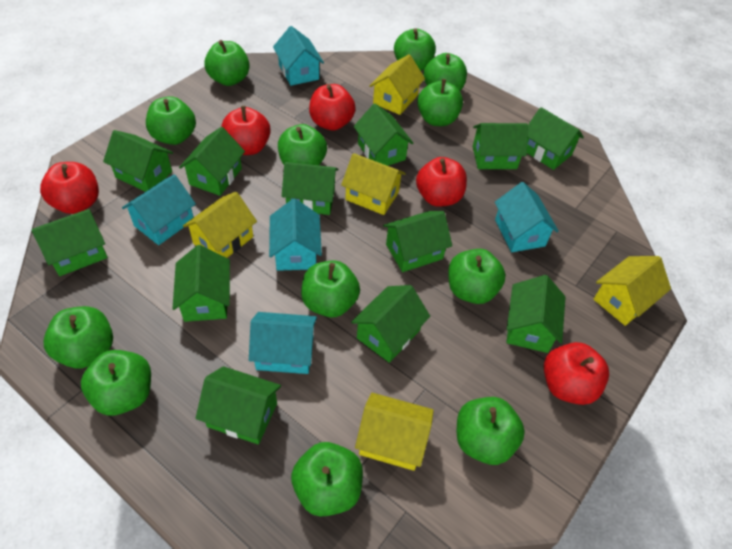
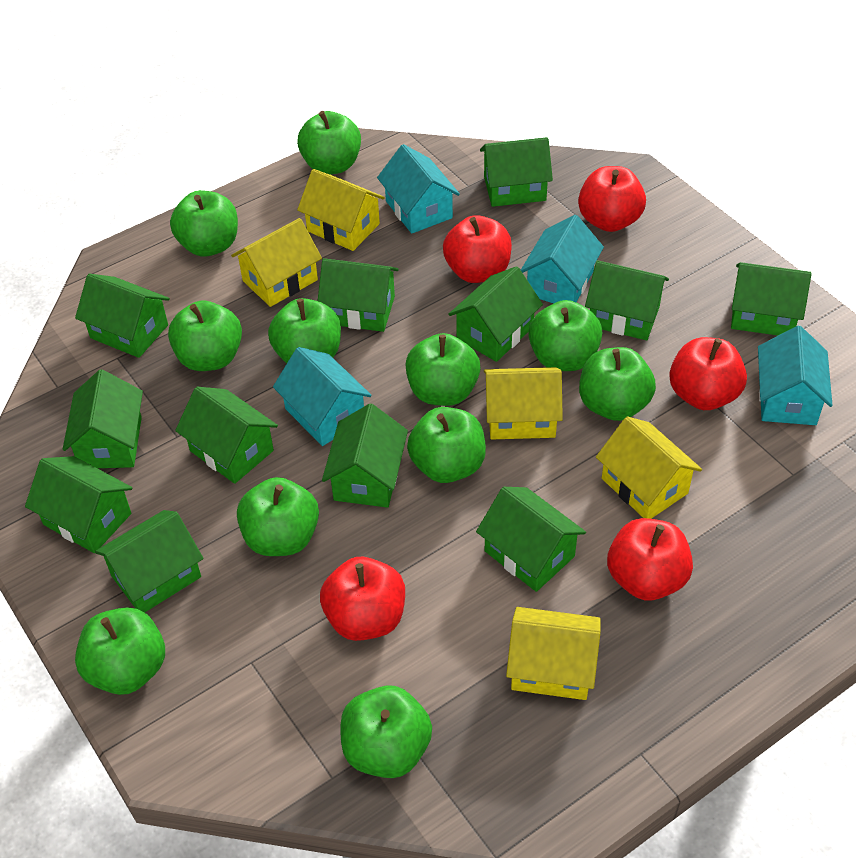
green apple: [44,306,113,368] [81,350,151,416] [146,96,196,145] [204,40,250,86] [278,124,327,165] [291,442,363,516] [301,260,360,317] [394,28,436,71] [417,79,463,126] [424,53,467,91] [448,249,506,304] [457,397,525,465] = 12 -> [75,608,165,695] [168,301,242,371] [170,190,238,257] [237,477,319,556] [268,298,341,363] [297,111,361,174] [340,685,432,778] [406,333,480,406] [407,407,486,483] [528,300,602,371] [579,347,656,421] = 11
turquoise house: [122,174,196,245] [249,312,317,374] [269,199,322,271] [273,26,324,86] [495,182,559,252] = 5 -> [273,347,372,446] [377,144,460,234] [521,215,604,303] [758,326,832,425] = 4

